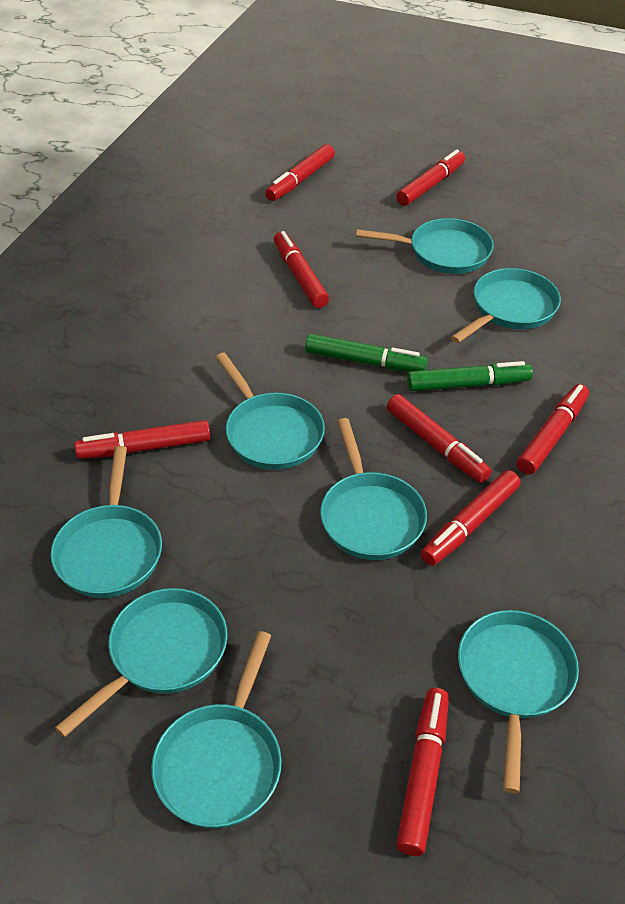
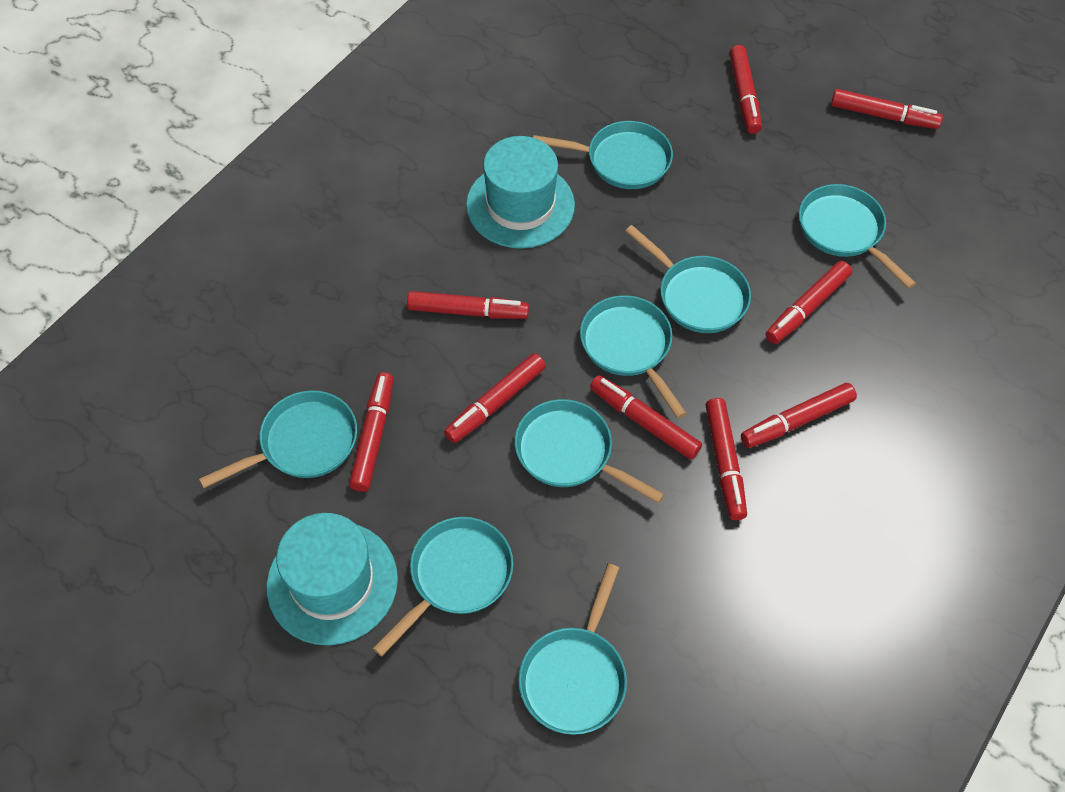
green marker: [305,334,428,372] [407,361,533,391] = 2 -> none = 0
red marker: [74,420,210,459] [265,144,335,201] [274,231,329,308] [387,394,492,483] [396,149,465,206] [396,688,449,856] [421,470,520,566] [517,384,589,475] = 8 -> [349,372,394,492] [407,291,529,319] [444,353,546,443] [590,375,702,459] [706,398,747,520] [729,45,762,134] [741,383,857,448] [766,261,852,344] [831,89,943,129] = 9
turquoise hat: none = 0 -> [266,513,398,645] [466,136,575,249] = 2

